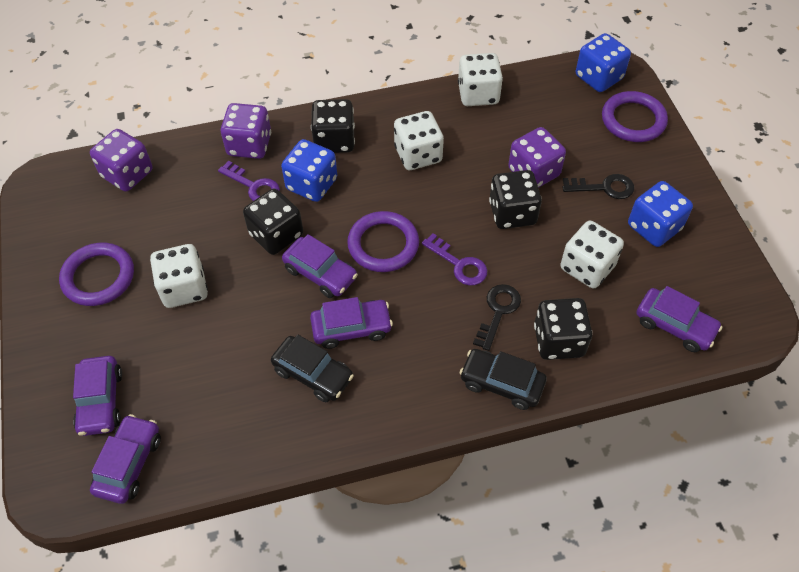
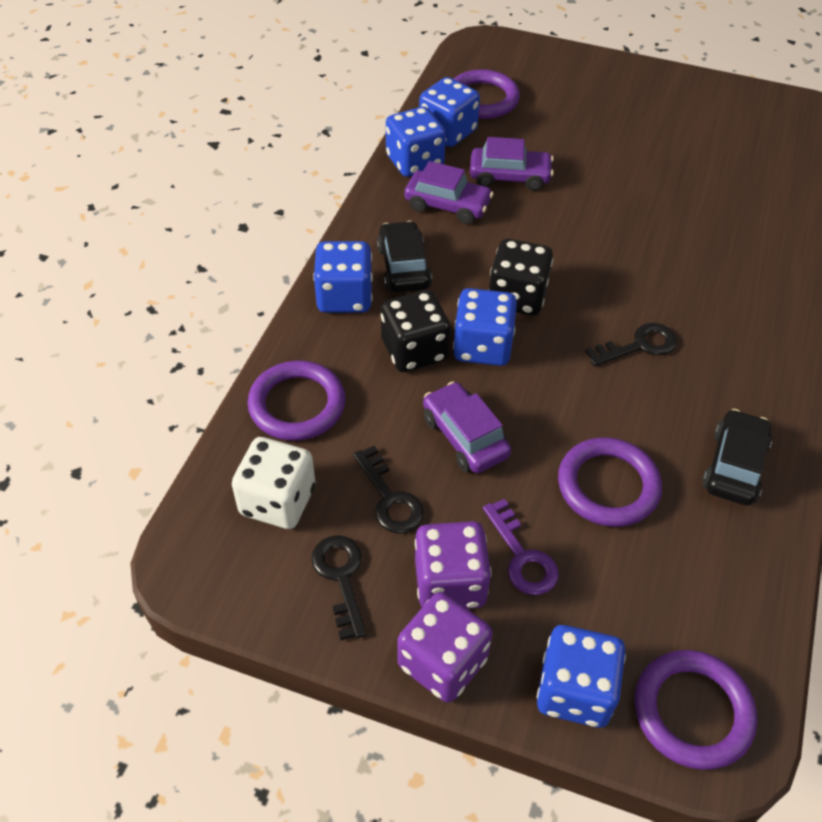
black dice: [243,189,303,255] [311,99,355,153] [489,170,542,229] [534,298,593,360] = 4 -> [381,290,451,372] [489,239,553,316] = 2
black key: [473,284,521,351] [562,174,634,199] = 2 -> [311,535,367,640] [353,446,424,533] [585,323,677,366] = 3
blue dice: [281,139,337,202] [576,33,631,92] [628,181,693,247] = 3 -> [313,241,373,313] [386,107,446,177] [419,77,480,147] [453,288,517,366] [537,625,626,728] = 5
purple car: [73,356,122,436] [90,414,161,504] [282,234,358,298] [310,297,393,349] [636,286,722,352] = 5 -> [404,161,494,224] [423,381,511,473] [470,137,554,191] = 3
purple dice: [90,129,153,192] [221,103,271,159] [508,127,566,188] = 3 -> [398,592,493,703] [415,521,492,609] = 2
purple key: [218,161,280,201] [422,233,488,285] = 2 -> [483,499,559,595] = 1
purple ring: [59,243,134,306] [347,211,419,272] [602,91,668,142] = 3 -> [247,361,345,441] [454,69,520,119] [558,437,662,527] [634,650,757,770] = 4
white dice: [150,244,208,308] [394,111,444,170] [458,53,503,106] [560,221,624,288] = 4 -> [232,437,315,529] = 1

